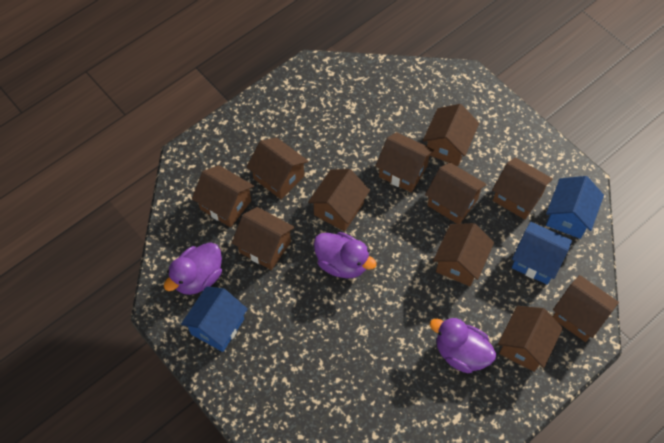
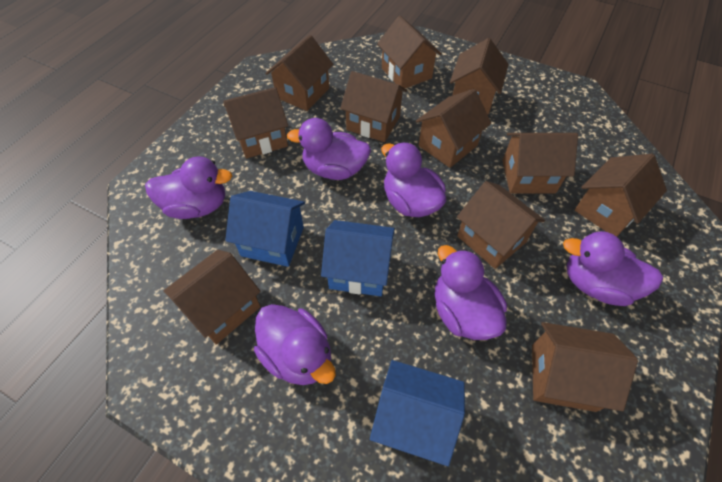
purple duck: [164,243,222,295] [314,232,377,278] [430,317,496,373] = 3 -> [145,156,232,219] [254,304,336,385] [287,118,371,180] [381,142,446,217] [435,245,507,340] [563,231,663,306] = 6

